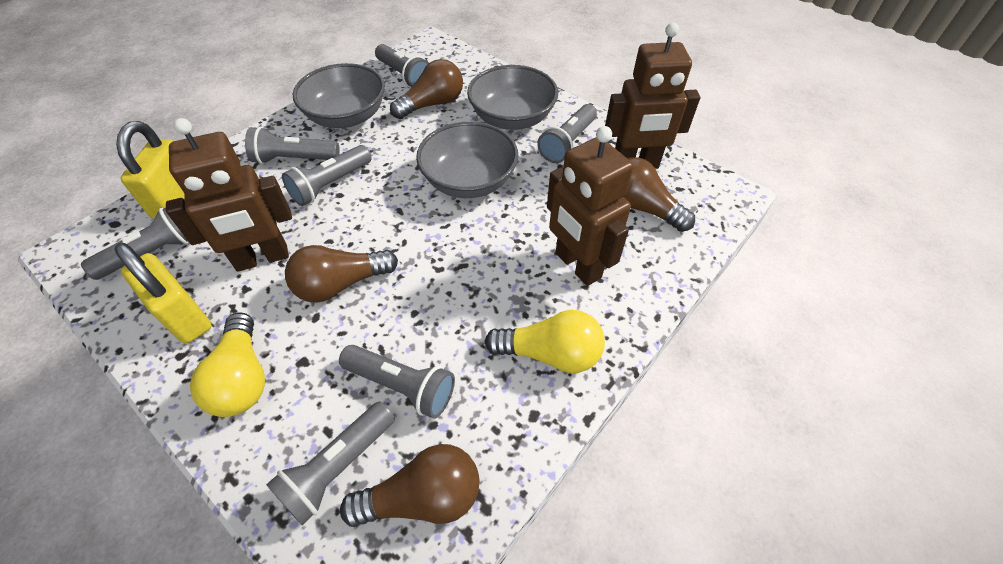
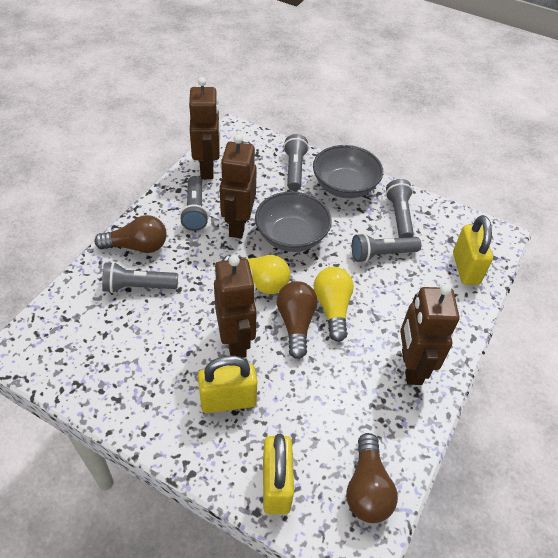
brown light bulb: [285,245,398,303] [340,444,480,527] [390,59,463,119] [623,157,695,232] = 4 -> [94,215,167,253] [277,281,317,359] [346,433,398,523] = 3
brown robot: [166,118,292,272] [547,126,633,286] [605,22,700,169] = 3 -> [189,77,220,179] [214,255,257,358] [220,134,257,238] [400,284,459,385] = 4
grey bowl: [293,63,385,128] [416,122,518,198] [467,65,558,130] = 3 -> [255,191,332,252] [313,145,383,198] = 2
grey flashlight: [81,207,189,280] [245,127,340,164] [266,402,395,525] [282,145,372,206] [339,345,455,419] [375,44,429,88] [537,104,597,163] = 7 -> [102,262,178,293] [180,176,209,231] [283,134,309,191] [352,233,421,263] [386,179,414,238] = 5
yellow padlock: [114,243,212,344] [116,121,185,219] = 2 -> [198,356,257,414] [263,434,294,514] [453,215,493,285] = 3

